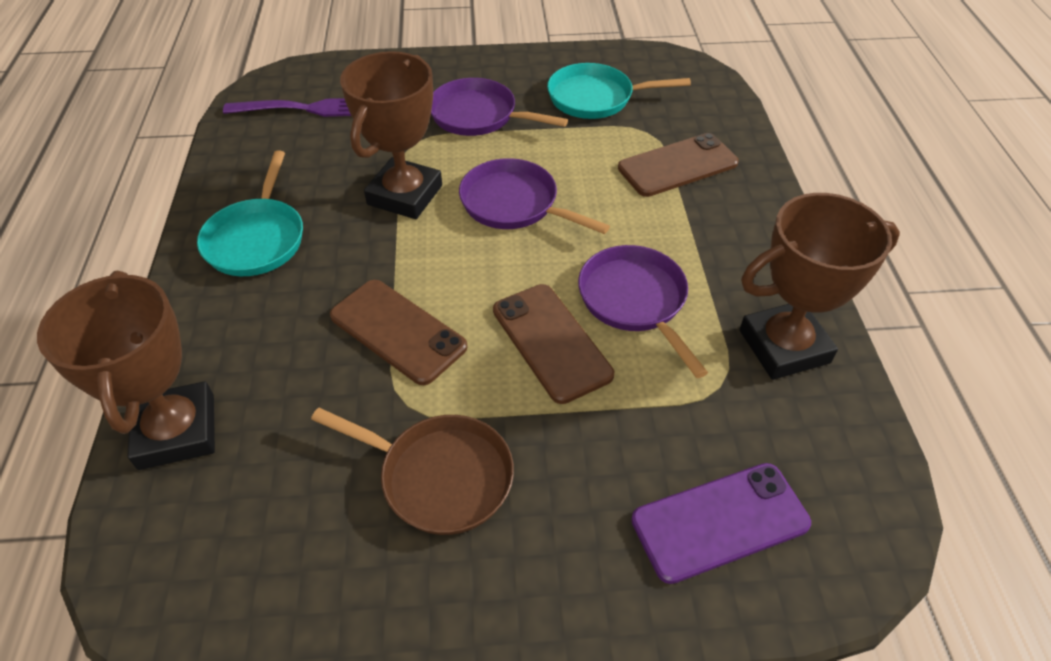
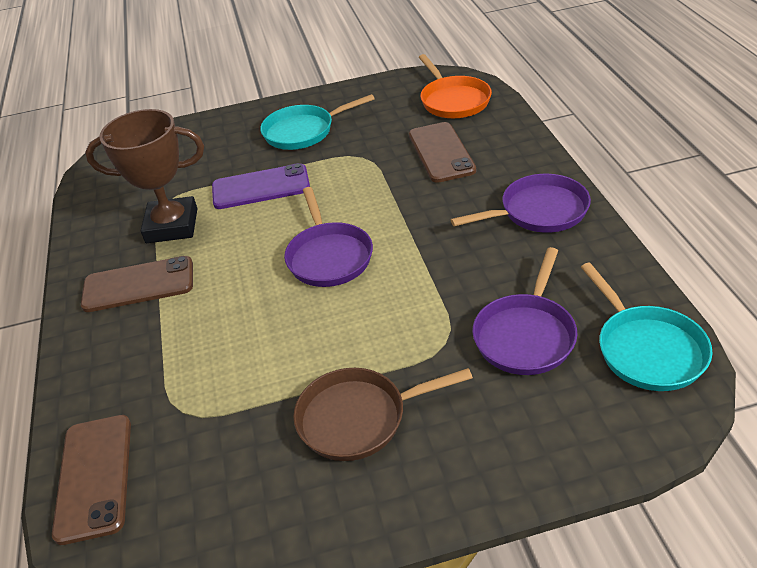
brown trophy: [37,270,215,470] [340,51,442,219] [739,193,900,380] = 3 -> [85,109,204,243] = 1
orange pan: none = 0 -> [419,54,492,118] = 1
purple fork: [223,98,351,117] = 1 -> none = 0

